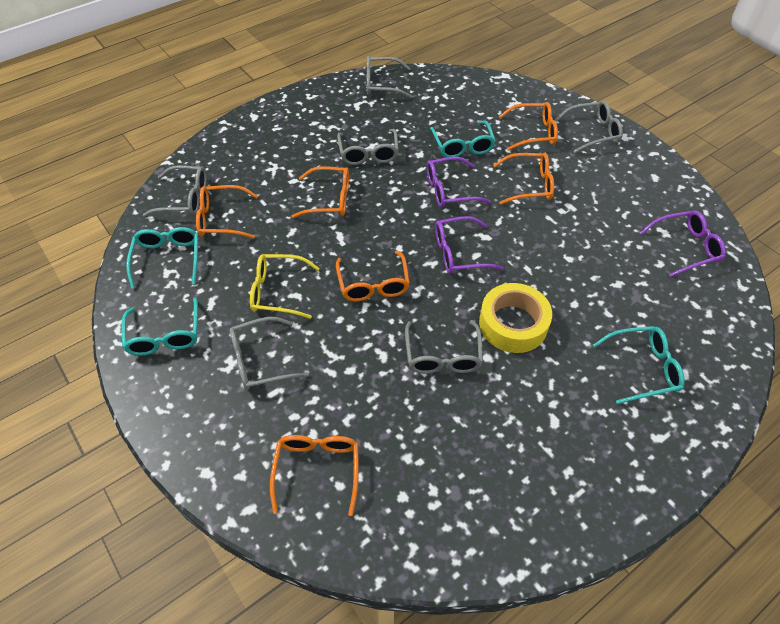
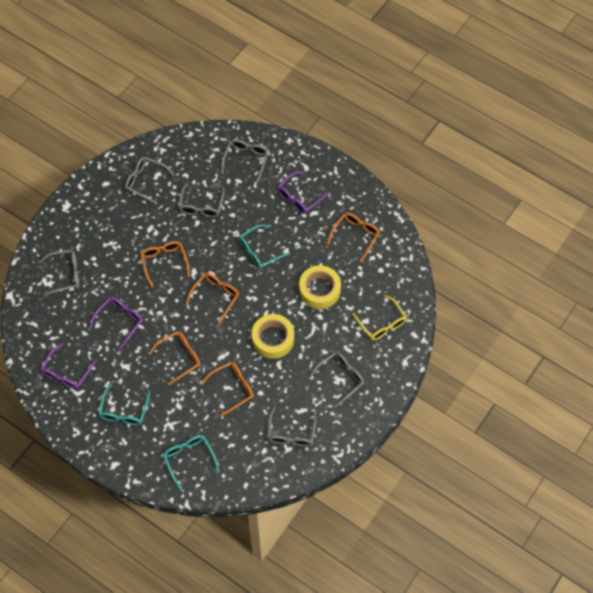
orange glasses: [196,185,258,239] [270,435,358,516] [291,166,349,218] [336,251,410,302] [493,153,554,205] [499,102,558,151] = 6 -> [141,241,190,287] [148,331,201,385] [186,273,239,324] [201,362,254,417] [327,213,380,262] = 5
turquoise glasses: [121,297,198,356] [126,227,198,289] [430,121,496,158] [593,326,685,404] = 4 -> [98,384,150,425] [163,435,219,490] [239,225,290,269] = 3
yellow tape: [479,283,552,353] = 1 -> [252,314,294,359] [299,265,341,309] = 2

